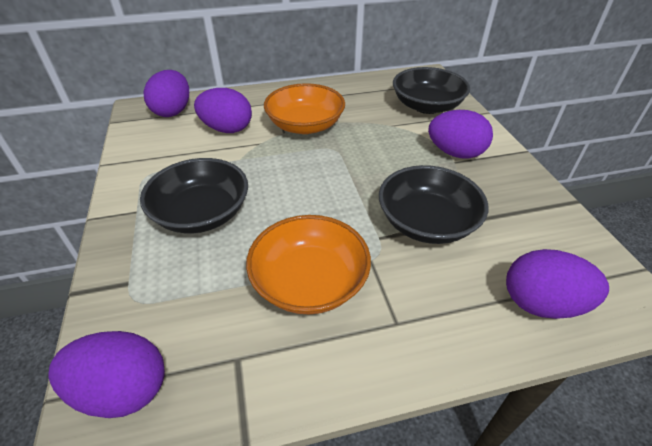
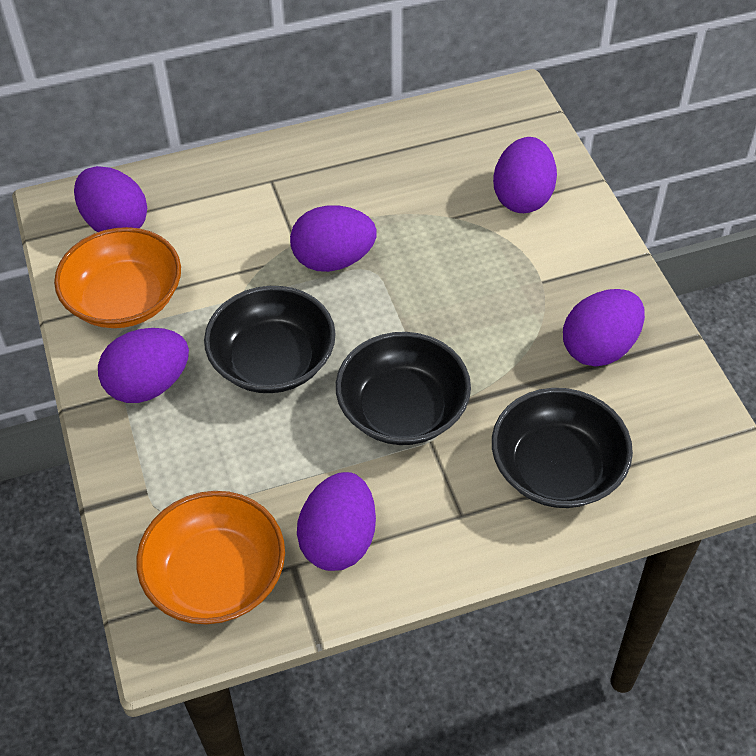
purple egg: [49,331,165,418] [143,70,189,117] [194,88,252,133] [428,110,493,159] [506,249,609,319] = 5 -> [74,166,147,232] [98,328,189,403] [290,205,377,272] [297,472,376,571] [493,137,557,213] [563,289,645,367] = 6

